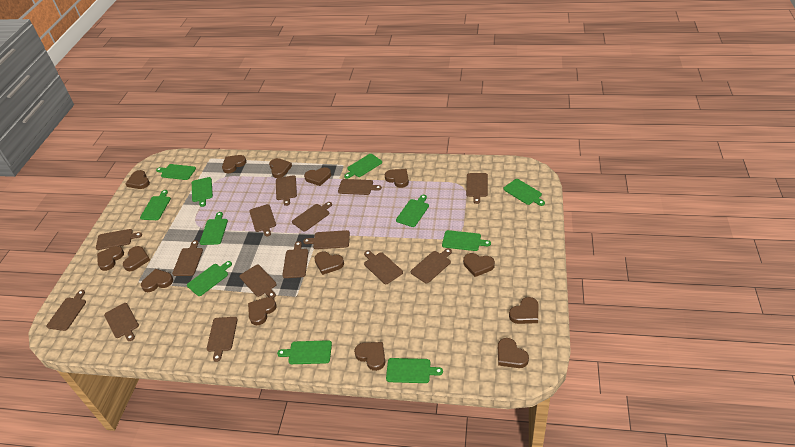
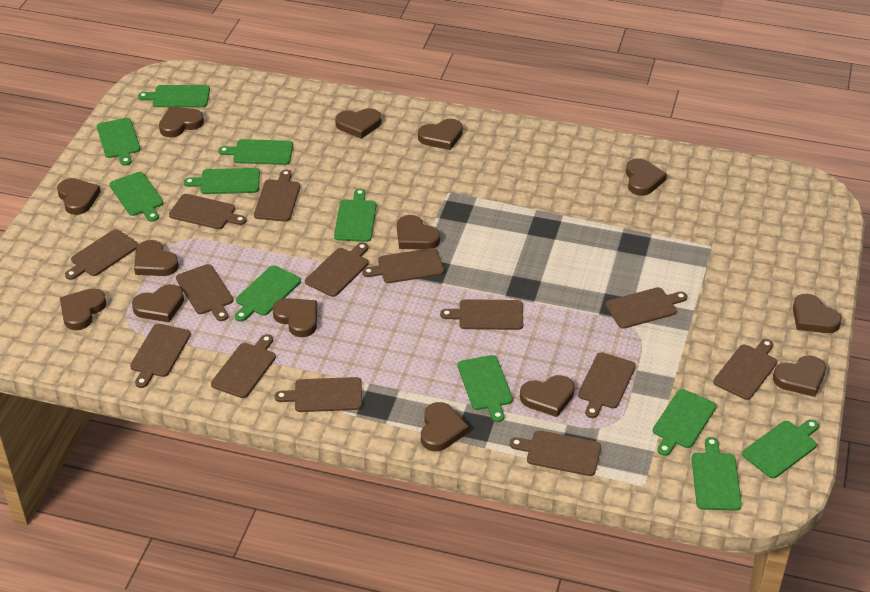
brown cutting board: [46,290,86,331] [96,229,142,250] [104,303,139,341] [172,240,203,276] [207,317,238,362] [240,265,277,298] [249,204,276,236] [276,175,297,206] [282,241,308,278] [292,202,332,231] [303,230,350,249] [338,179,382,195] [364,250,403,284] [411,248,452,283] [466,173,488,204] = 15 -> [65,229,139,280] [130,324,191,388] [169,194,247,229] [176,264,233,321] [211,334,276,398] [254,169,300,222] [275,377,362,412] [305,243,368,297] [362,248,444,283] [440,299,523,330] [510,430,601,476] [578,352,636,418] [606,287,687,329] [713,339,777,400] = 14

